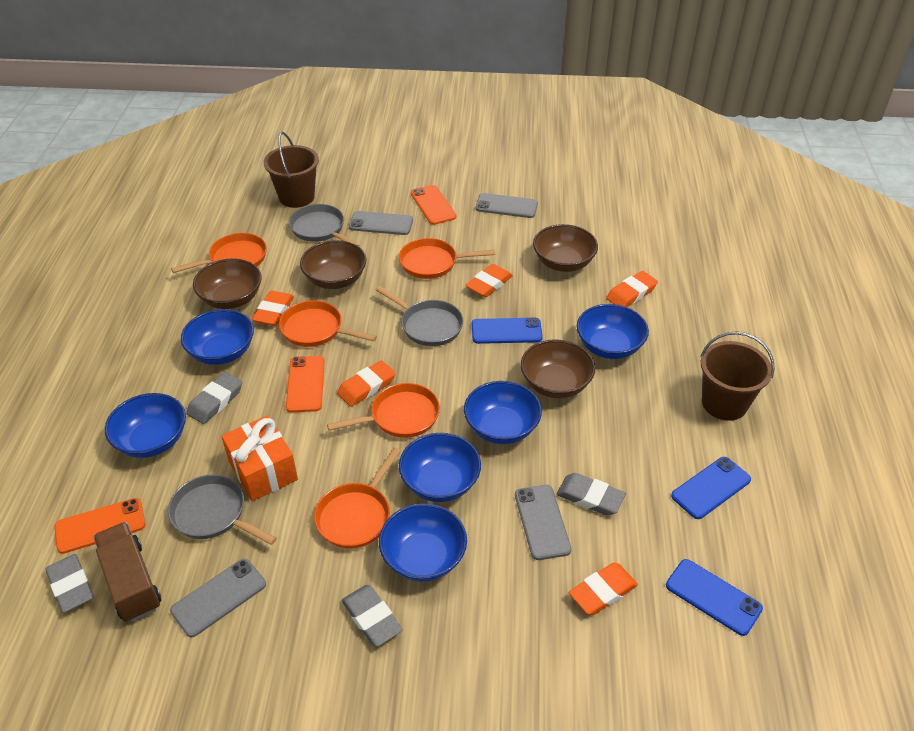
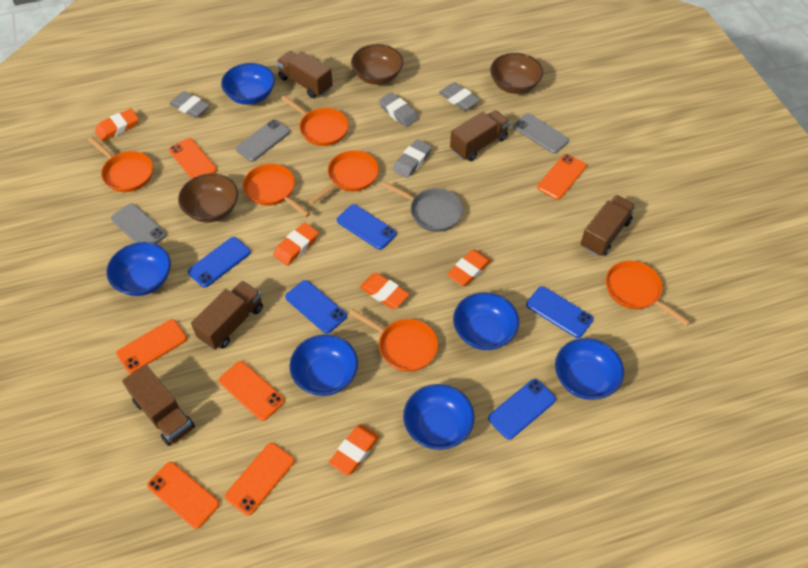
blue phone: [472,318,543,344] [666,559,763,636] [671,457,751,519] = 3 -> [188,237,251,288] [285,280,347,333] [337,204,397,250] [488,379,556,440] [526,286,594,338] = 5
brown bowl: [193,258,262,309] [300,240,366,289] [521,339,595,398] [533,224,598,272] = 4 -> [178,173,238,223] [351,44,403,85] [490,53,543,94] = 3
brown bucket: [264,132,319,208] [700,331,775,421] = 2 -> none = 0
brown truck: [93,522,161,622] = 1 -> [122,365,195,446] [191,281,263,350] [276,51,333,98] [450,110,510,161] [581,195,636,257] = 5
grey pan: [168,475,277,545] [289,204,360,247] [376,286,463,346] = 3 -> [382,181,463,232] = 1
grey phone: [170,559,266,637] [349,211,413,235] [476,193,538,218] [515,485,572,560] = 4 -> [111,203,167,244] [236,120,290,162] [513,113,569,154] = 3
orange gift: [221,415,298,501] = 1 -> none = 0
orange pan: [171,233,267,273] [279,300,377,347] [314,448,401,549] [327,383,440,438] [399,238,495,279] = 5 -> [88,137,153,192] [243,164,310,217] [281,95,349,146] [309,150,379,204] [349,309,438,372] [606,261,691,326] = 6
orange phone: [54,498,145,554] [286,356,325,412] [411,185,456,225] = 3 -> [116,319,187,373] [147,462,220,529] [169,138,217,179] [219,361,285,421] [225,443,295,516] [537,154,587,200] = 6

